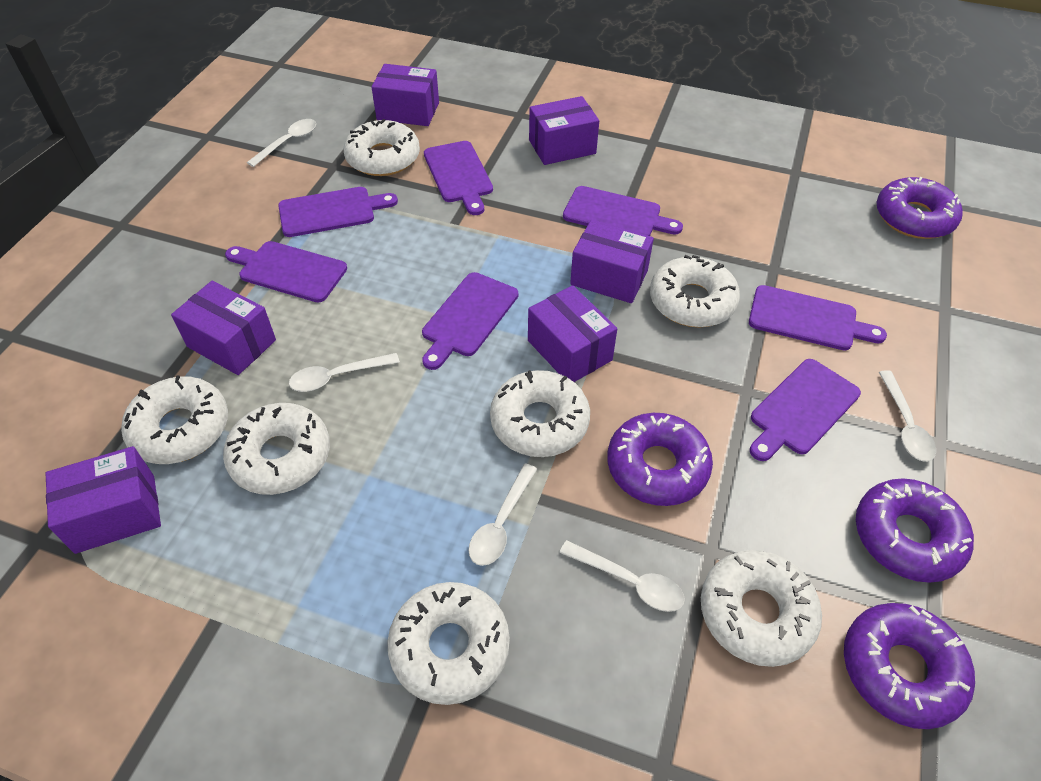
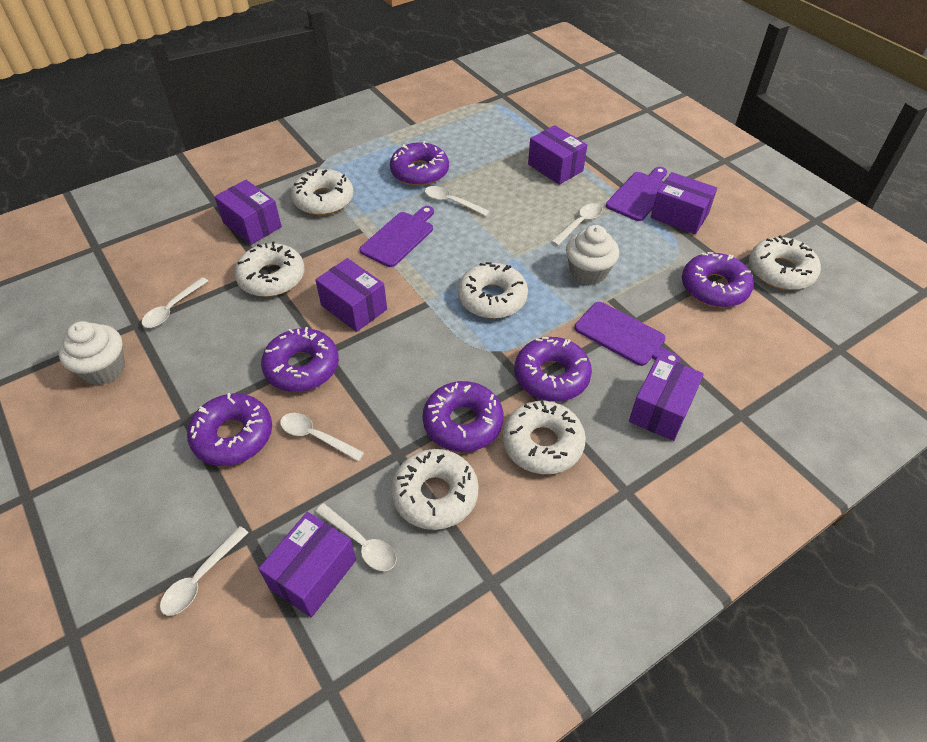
purple cutting board: [225,241,347,302] [278,187,398,237] [422,272,518,370] [424,141,493,215] [563,186,683,236] [749,285,887,350] [750,359,861,461] = 7 -> [360,206,434,267] [575,302,681,366] [606,167,667,221] = 3
purple donut: [607,413,713,506] [844,603,975,729] [856,478,974,583] [876,177,963,239] = 4 -> [187,393,272,466] [261,327,339,392] [390,141,449,186] [423,381,504,452] [514,337,592,401] [682,252,754,307] = 6
white cupcake: none = 0 -> [59,321,125,385] [566,225,619,285] = 2
white donut: [121,375,228,464] [223,403,330,495] [343,119,420,176] [387,582,510,705] [490,370,590,457] [650,255,740,328] [701,550,822,667] = 7 -> [235,241,305,297] [291,169,353,215] [391,449,479,530] [458,262,528,319] [502,400,586,474] [749,235,821,290] = 6
white spoon: [247,119,316,167] [289,353,400,392] [468,463,537,566] [560,540,685,612] [879,370,936,462] = 5 -> [142,277,208,328] [160,526,249,616] [280,413,364,461] [315,503,397,571] [425,186,490,216] [551,203,602,246] = 6

